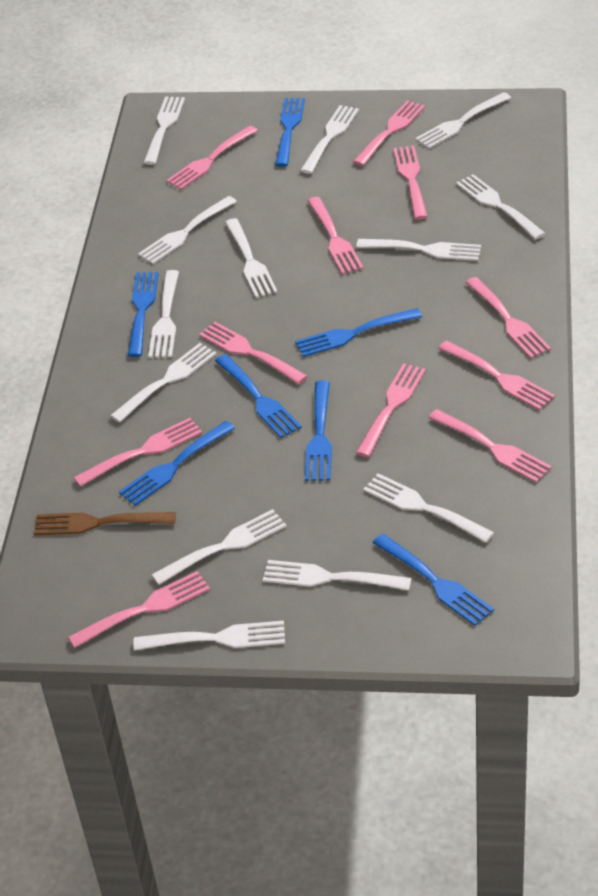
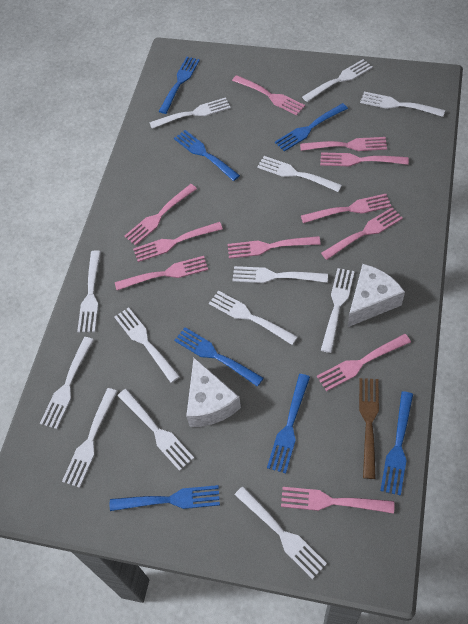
white cheese: none = 0 -> [186,358,241,427] [348,264,405,327] = 2

